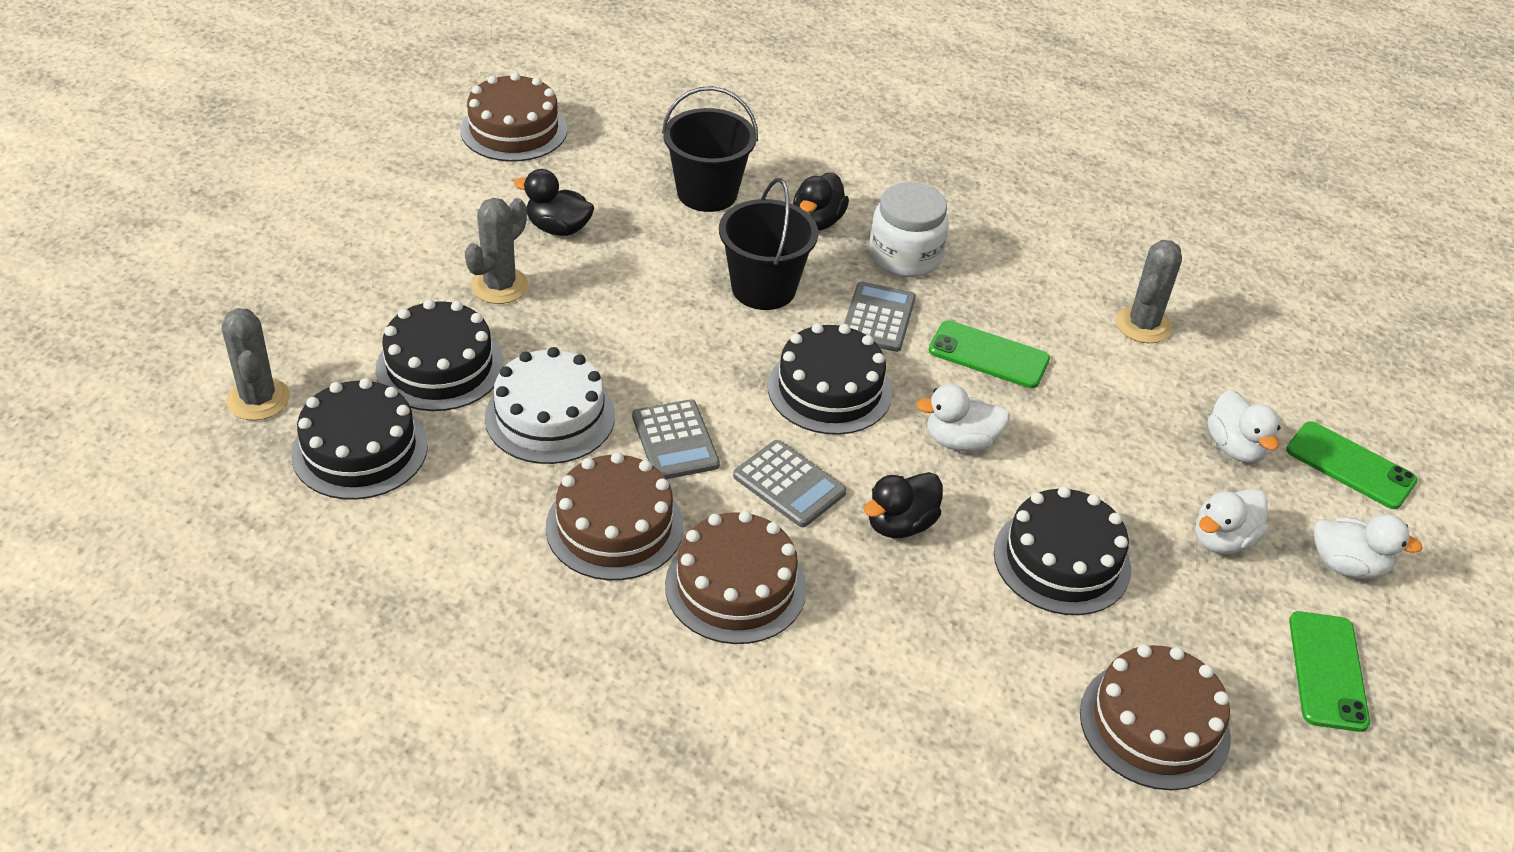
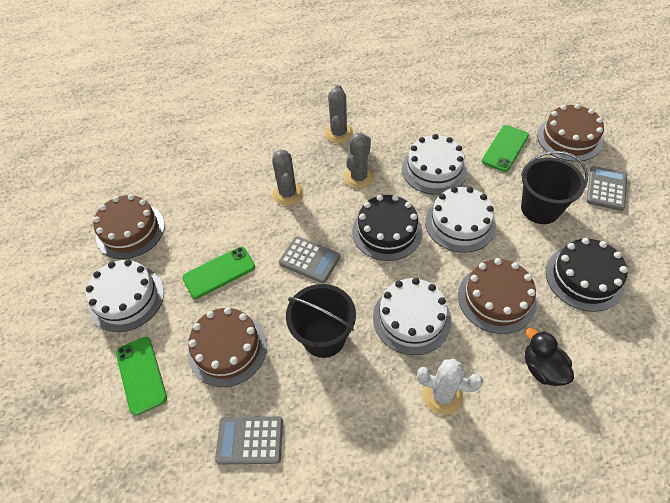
black cake: [291,378,428,500] [376,299,503,411] [768,323,892,435] [994,486,1131,615] = 4 -> [352,195,422,261] [546,238,628,312] = 2
black duck: [514,169,595,236] [793,172,849,231] [864,472,943,538] = 3 -> [525,328,574,386] = 1
white cactus: none = 0 -> [417,359,483,415] = 1
white cake: [485,347,615,464] = 1 -> [86,259,164,332] [373,278,451,355] [402,134,467,195] [425,187,496,253] = 4
white duck: [916,384,1010,452] [1195,488,1268,554] [1208,390,1281,463] [1314,514,1423,579] = 4 -> none = 0
white jar: [869,182,949,277] = 1 -> none = 0

